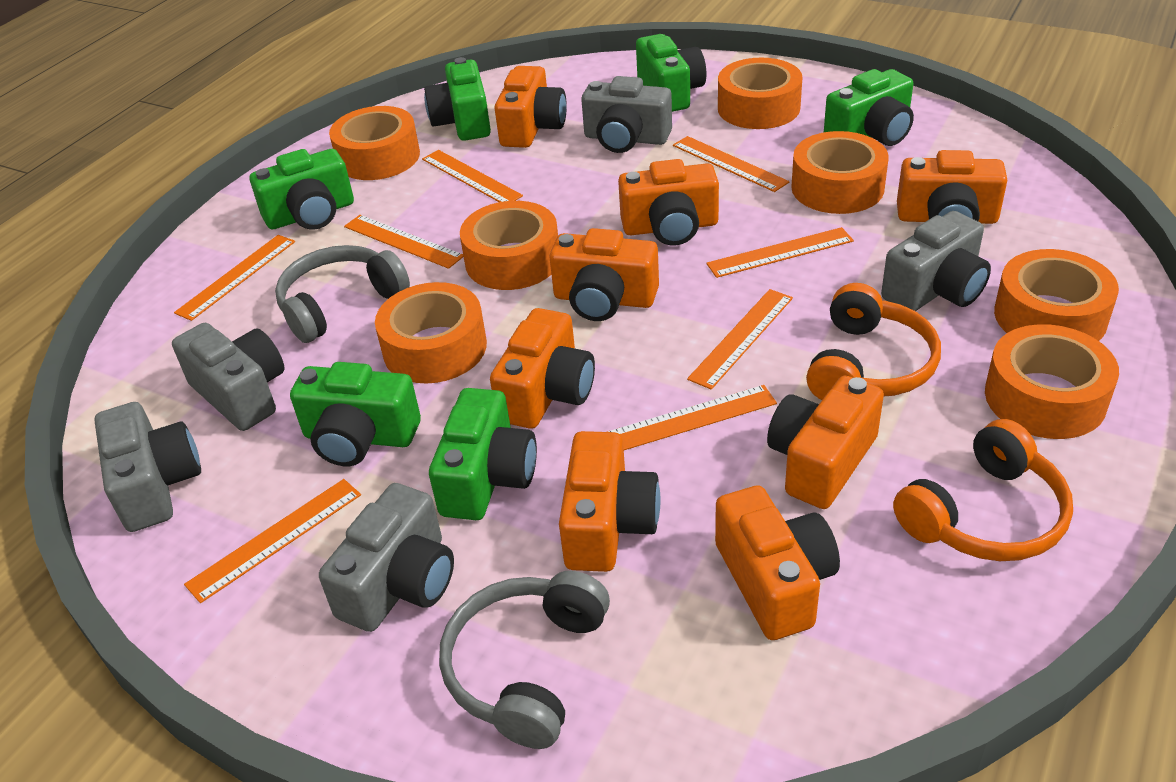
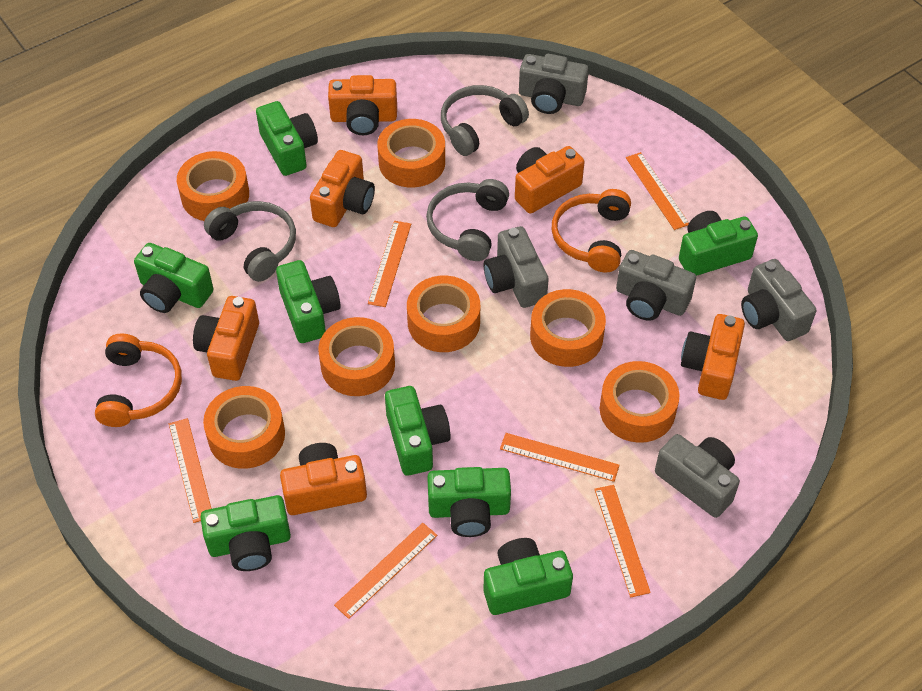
green camera: [250,149,354,230] [290,362,421,466] [424,57,491,141] [429,388,537,520] [636,34,707,112] [824,69,914,146] = 6 -> [134,243,213,313] [200,495,291,571] [256,101,318,176] [276,260,341,343] [385,386,451,476] [427,467,511,537] [483,538,573,615] [679,211,758,276] = 8
grey headphones: [275,245,410,343] [439,571,610,749] = 2 -> [204,201,296,282] [426,179,509,261] [441,85,529,156] = 3
orange camera: [490,308,595,429] [495,66,567,148] [550,228,659,321] [559,431,660,572] [618,159,719,245] [715,485,840,640] [767,376,884,509] [897,150,1007,224] = 8 -> [193,296,259,381] [280,443,367,515] [310,150,375,227] [328,75,397,135] [515,146,584,214] [681,314,745,400] = 6
orange ruler: [174,235,295,321] [184,479,361,603] [344,215,464,269] [422,150,523,202] [607,385,777,450] [673,136,789,192] [687,289,793,390] [706,227,854,278] = 8 -> [169,418,212,523] [334,523,437,619] [368,221,411,307] [500,433,619,482] [594,485,651,598] [626,152,689,230] = 6

